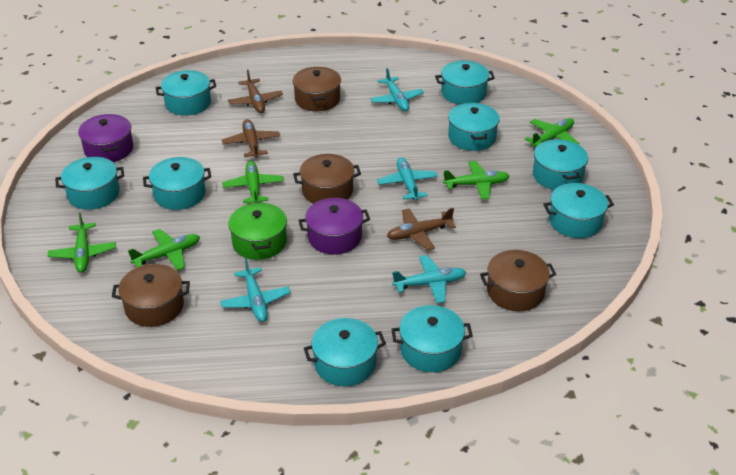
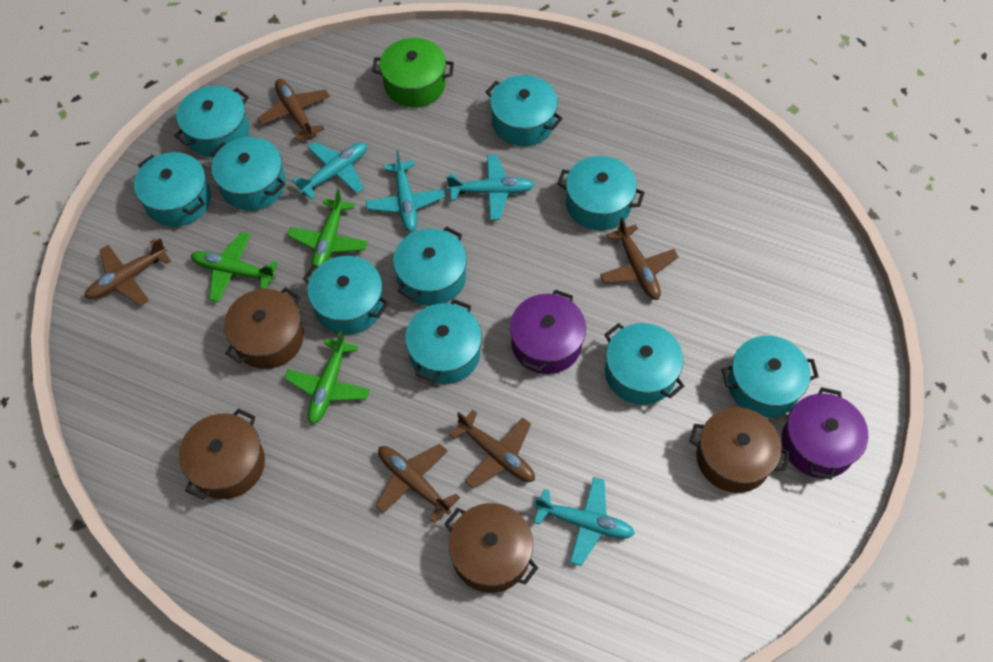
brown plane: [222,119,280,158] [228,70,283,113] [387,208,456,251] = 3 -> [85,238,171,306] [257,79,330,141] [375,444,460,523] [450,410,535,489] [600,217,678,300] = 5
green plane: [48,213,116,273] [128,229,200,270] [222,161,284,203] [443,161,510,199] [525,118,579,147] = 5 -> [190,232,278,302] [284,331,370,424] [287,189,368,272] = 3
turquoise pot: [55,157,124,210] [143,157,211,210] [156,70,216,116] [304,318,386,386] [391,305,473,372] [435,61,495,105] [448,103,500,151] [533,139,588,190] [543,183,614,238] = 9 -> [134,152,211,227] [174,86,249,158] [211,137,286,211] [303,256,389,335] [393,227,467,306] [405,299,482,384] [486,75,563,146] [557,156,645,230] [604,323,684,405] [722,336,819,418] = 10

